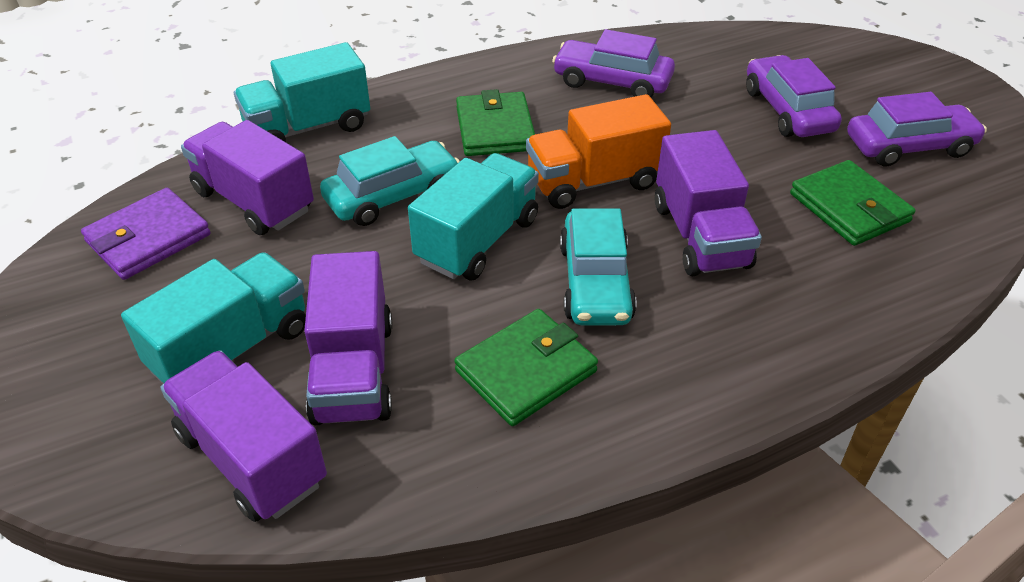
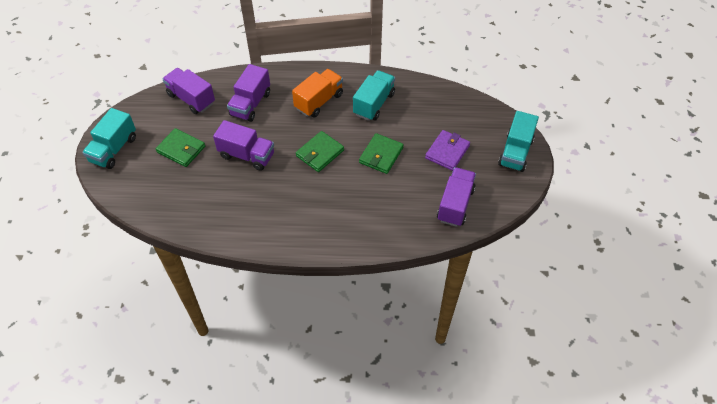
purple car: [552,29,675,97] [746,55,842,137] [847,92,987,167] = 3 -> none = 0
turquoise car: [320,136,460,226] [560,208,637,325] = 2 -> none = 0

